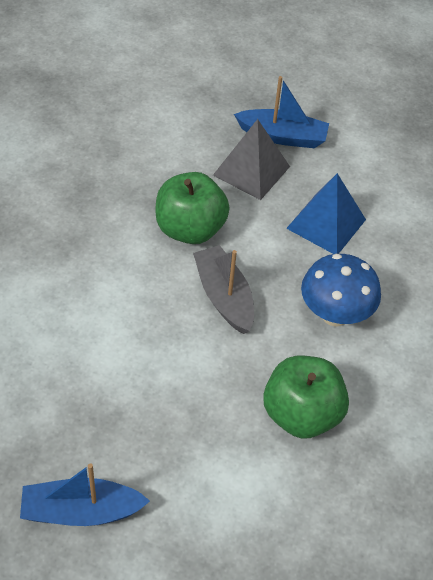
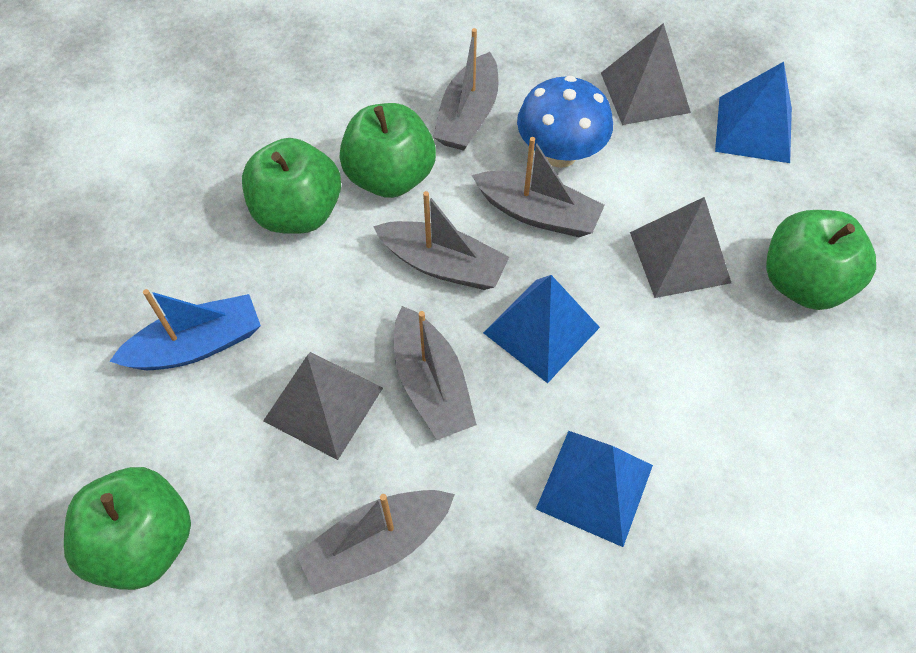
blue boat: [20,463,150,526] [234,76,329,148] = 2 -> [109,289,261,370] = 1
blue pyramid: [286,173,366,254] = 1 -> [483,275,600,383] [536,431,653,547] [715,62,792,163] = 3
green apple: [155,172,230,244] [263,356,349,439] = 2 -> [64,467,191,590] [242,138,341,234] [340,103,436,198] [766,210,876,310] = 4
grey boat: [193,245,254,334] = 1 -> [296,490,455,595] [373,191,509,290] [394,306,477,440] [433,28,498,151] [472,137,605,237] = 5
grey pyramid: [213,119,290,200] = 1 -> [263,352,383,460] [601,23,691,125] [630,197,731,298] = 3

